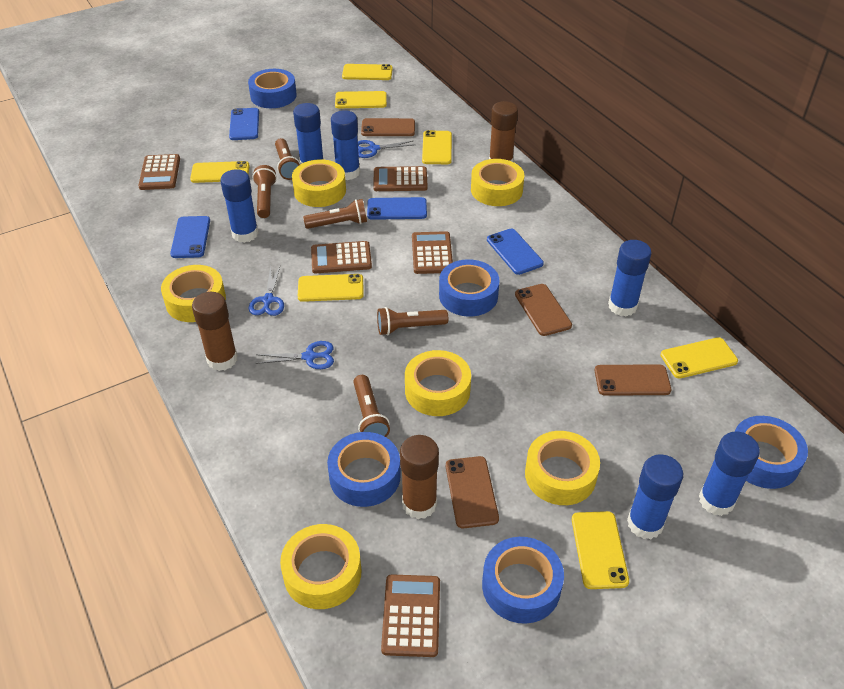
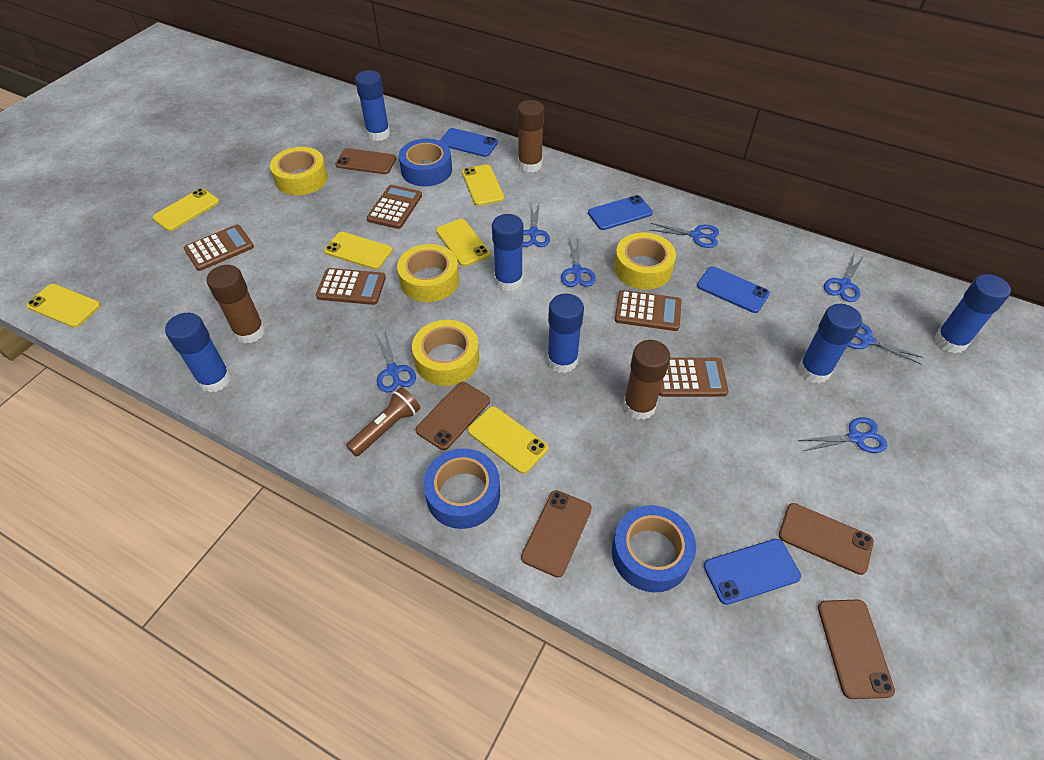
blue scissors: [249,266,284,316] [255,341,334,369] [358,140,413,158] = 3 -> [375,330,416,392] [522,201,550,247] [561,239,596,287] [650,223,719,248] [798,417,887,453] [824,254,864,302] [848,323,923,364] = 7
blue tape: [248,69,297,108] [327,432,401,507] [439,259,499,316] [482,537,564,624] [735,416,808,489] = 5 -> [399,139,452,186] [423,448,500,529] [612,505,696,592] = 3
brown flashlight: [252,165,277,218] [275,138,300,180] [303,199,367,229] [353,375,390,437] [377,307,448,335] = 5 -> [346,387,420,457] = 1
brown phone: [361,118,415,136] [446,456,499,529] [515,284,572,336] [595,364,671,396] = 4 -> [335,148,396,174] [416,382,490,450] [521,490,592,578] [779,503,874,575] [818,599,895,699] = 5
yellow phone: [190,161,250,183] [298,274,364,302] [335,91,387,108] [342,64,393,80] [422,130,452,164] [572,511,629,589] [660,337,738,379] = 7 -> [26,284,101,327] [152,188,219,231] [324,232,392,269] [436,219,490,266] [462,165,504,206] [468,406,548,474] = 6
yellow tape: [161,265,226,322] [280,524,361,609] [292,159,346,207] [405,350,471,416] [471,159,524,206] [525,431,600,505] = 6 -> [270,147,328,195] [397,244,459,302] [412,320,479,386] [614,233,676,289] = 4

